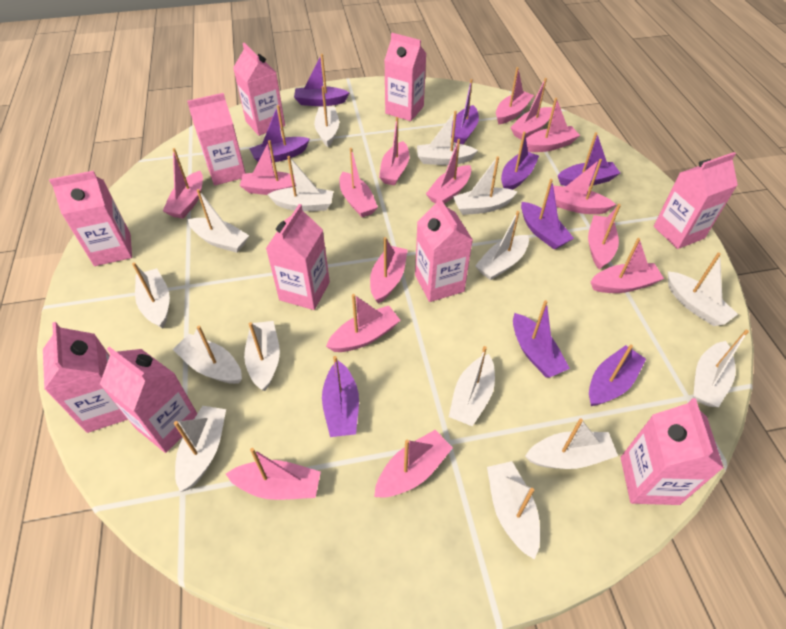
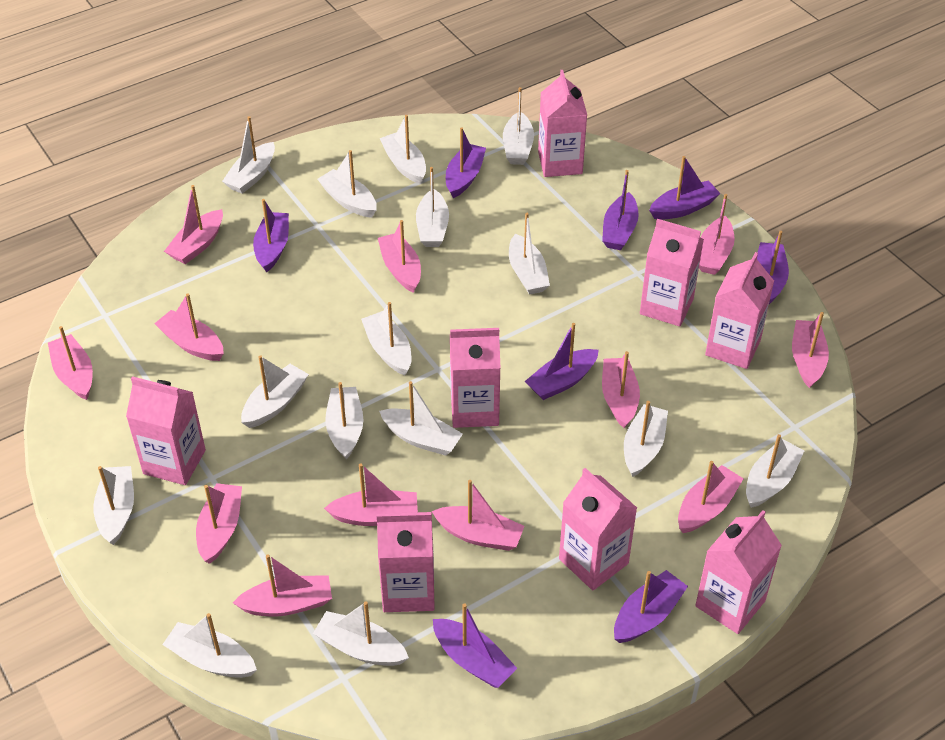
pink boat: [163,148,203,219] [226,448,321,500] [240,140,296,195] [326,294,401,352] [339,148,378,217] [370,237,408,303] [374,430,453,497] [379,117,409,185] [426,139,471,204] [496,67,534,125] [510,78,552,140] [526,98,580,152] [553,159,616,214] [588,204,621,270] [591,238,664,293] = 15 -> [48,326,93,400] [154,293,224,361] [164,185,223,264] [196,483,242,564] [233,554,332,616] [324,463,418,526] [378,220,421,293] [432,480,525,551] [602,351,640,428] [678,461,744,533] [699,194,735,275] [792,312,829,388] = 12
pink carton: [43,322,128,433] [49,171,132,266] [100,347,197,453] [187,93,246,185] [233,43,285,136] [266,204,330,310] [384,33,427,121] [415,196,473,302] [621,398,724,505] [654,152,738,249] = 10 -> [126,376,206,485] [377,512,435,612] [450,328,501,428] [538,70,587,177] [559,468,637,591] [640,219,704,327] [695,510,782,634] [705,252,774,369] = 8
purple boat: [249,105,310,162] [294,54,350,106] [322,356,359,437] [451,79,479,145] [501,132,539,190] [513,300,570,378] [521,179,574,250] [558,132,620,186] [589,344,646,406] = 9 -> [253,199,289,273] [433,603,517,688] [446,127,486,198] [525,323,599,400] [602,170,639,250] [614,570,688,643] [649,156,721,220] [757,231,789,304] = 8

